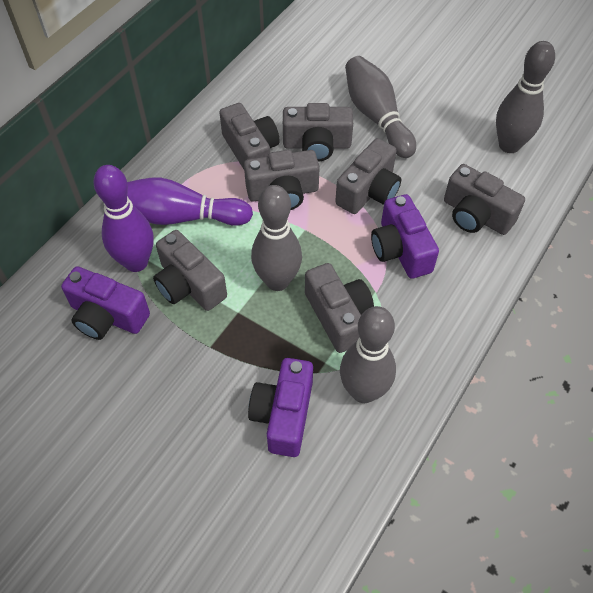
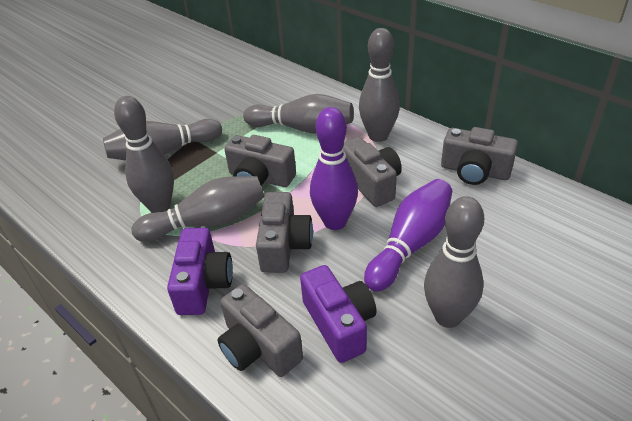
grey bowling pin: [251,185,302,291] [340,306,396,403] [345,56,416,158] [496,41,555,153] = 4 -> [103,119,222,161] [114,96,174,213] [132,176,265,242] [243,94,354,133] [359,28,400,142] [424,196,484,328] = 6
grey camera: [153,230,227,311] [219,103,280,169] [244,150,320,210] [283,103,353,162] [305,263,374,353] [335,138,401,214] [444,164,525,235] = 7 -> [218,284,303,377] [224,135,296,187] [256,192,313,273] [343,137,402,207] [441,127,518,185] = 5
purple camera: [61,267,150,340] [248,358,313,457] [371,194,439,279] = 3 -> [167,227,233,315] [300,265,377,363] = 2

